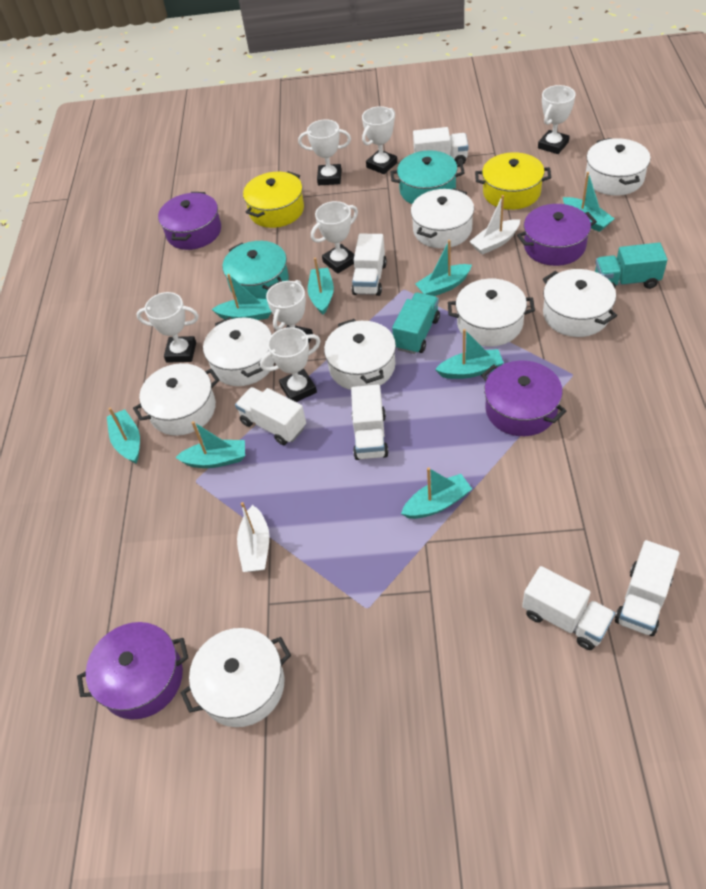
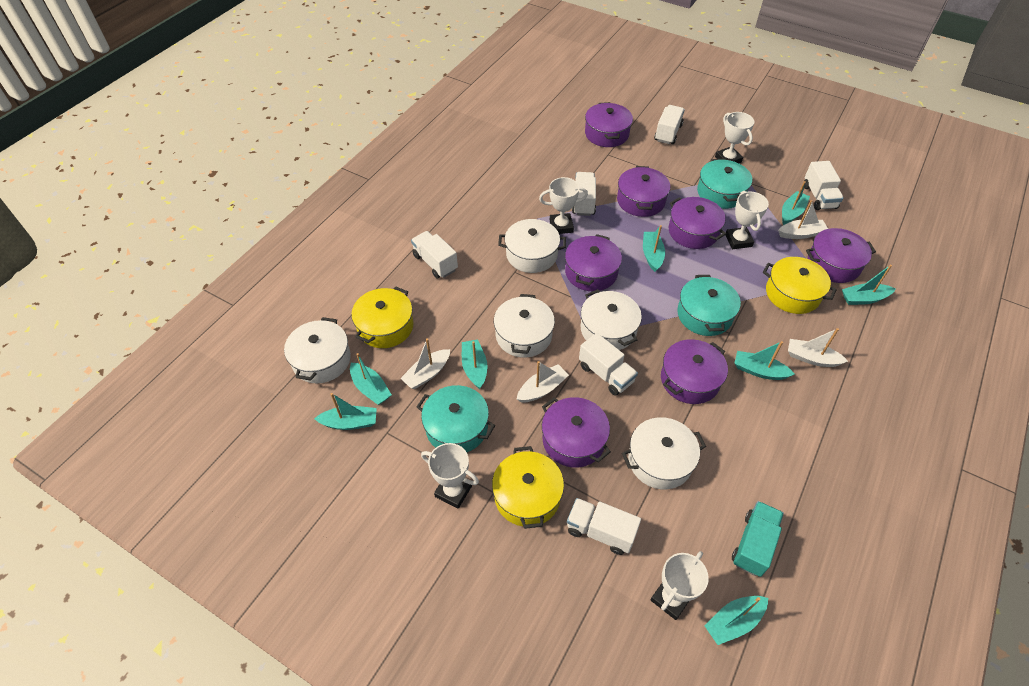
purple pot: [77,622,188,720] [158,192,221,250] [481,361,567,436] [517,204,597,266] = 4 -> [542,397,611,468] [565,234,622,291] [585,102,633,147] [617,166,670,217] [661,339,728,404] [669,197,726,249] [806,228,876,283] = 7
turquoise pot: [222,241,289,299] [390,150,465,204] = 2 -> [417,385,495,452] [677,275,741,336] [697,159,752,209] = 3
turquoise truck: [392,293,440,354] [595,242,668,289] = 2 -> [732,501,784,577] = 1
white boat: [237,502,269,572] [469,195,520,255] = 2 -> [400,338,450,389] [517,361,569,403] [778,200,828,239] [788,328,848,367] = 4
white pot: [133,363,220,436] [181,628,291,727] [203,317,274,386] [324,319,396,390] [411,188,474,248] [448,279,535,346] [543,269,617,337] [585,138,651,196] = 8 -> [284,317,351,383] [494,294,555,358] [498,219,566,273] [581,289,642,350] [622,417,706,489] = 5
white trophy: [136,292,199,363] [260,327,320,402] [266,280,313,343] [298,119,351,185] [311,201,358,274] [362,106,397,174] [538,85,576,154] = 7 -> [421,443,479,509] [539,177,588,234] [651,551,709,620] [715,112,754,163] [725,191,769,249] = 5
yellow pot: [243,171,304,228] [475,152,551,210] = 2 -> [351,287,414,348] [492,446,564,529] [763,257,837,314] = 3

